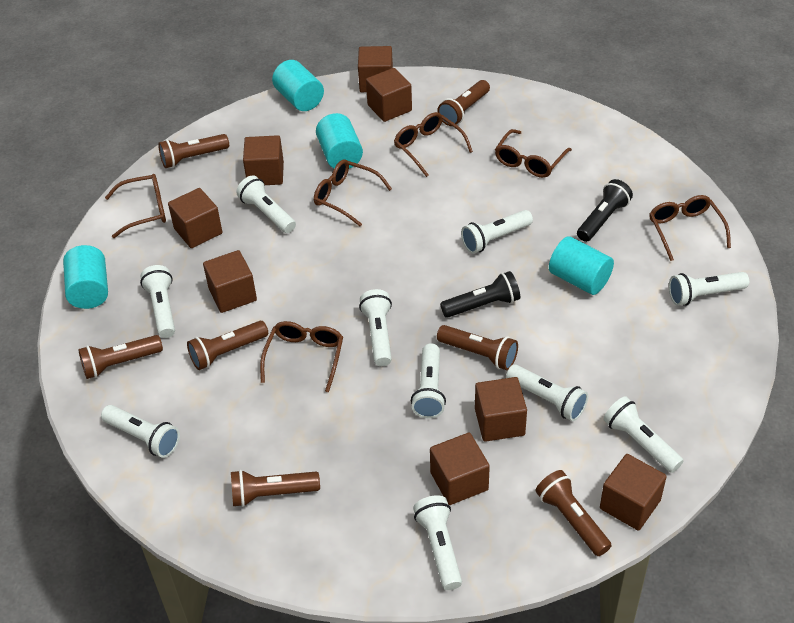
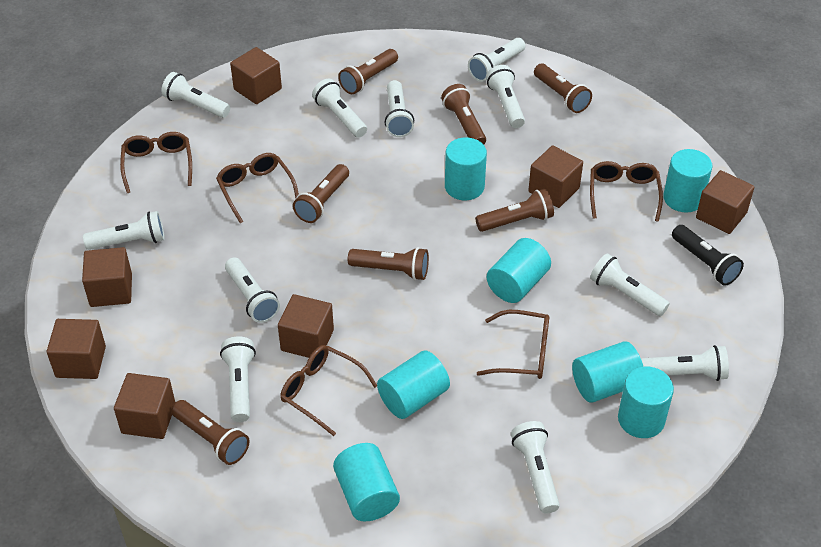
black flashlight: [440,271,520,318] [577,179,633,242] = 2 -> [672,225,744,286] = 1
brown cube: [168,188,223,248] [203,250,257,313] [243,135,284,185] [358,46,393,92] [366,68,412,122] [430,432,490,505] [475,377,527,442] [600,454,667,531] = 8 -> [47,319,106,379] [82,247,132,307] [114,373,175,439] [230,47,282,104] [278,294,334,358] [528,145,583,208] [696,170,755,234] = 7
brown glasses: [105,174,166,238] [260,321,343,392] [314,159,392,227] [394,112,473,177] [495,129,572,178] [650,195,731,261] = 6 -> [120,132,192,193] [216,153,299,223] [280,345,377,436] [477,310,549,379] [590,161,663,222] = 5
turquoise cylinder: [63,245,108,309] [272,60,324,111] [316,113,363,168] [549,236,614,295] = 4 -> [333,443,400,521] [377,350,450,419] [445,138,487,200] [487,238,551,303] [572,341,643,403] [618,367,674,438] [663,149,713,213] = 7
white flashlight: [101,405,180,458] [140,265,175,338] [236,175,296,233] [359,289,392,366] [411,343,446,419] [413,495,462,590] [461,210,533,254] [506,364,588,421] [604,396,683,473] [669,272,749,306] = 10 -> [83,211,165,250] [161,72,230,118] [220,336,256,422] [225,257,280,323] [312,78,367,138] [385,80,414,137] [468,38,526,82] [486,65,525,128] [511,421,560,513] [590,253,670,316] [641,345,729,381] = 11

